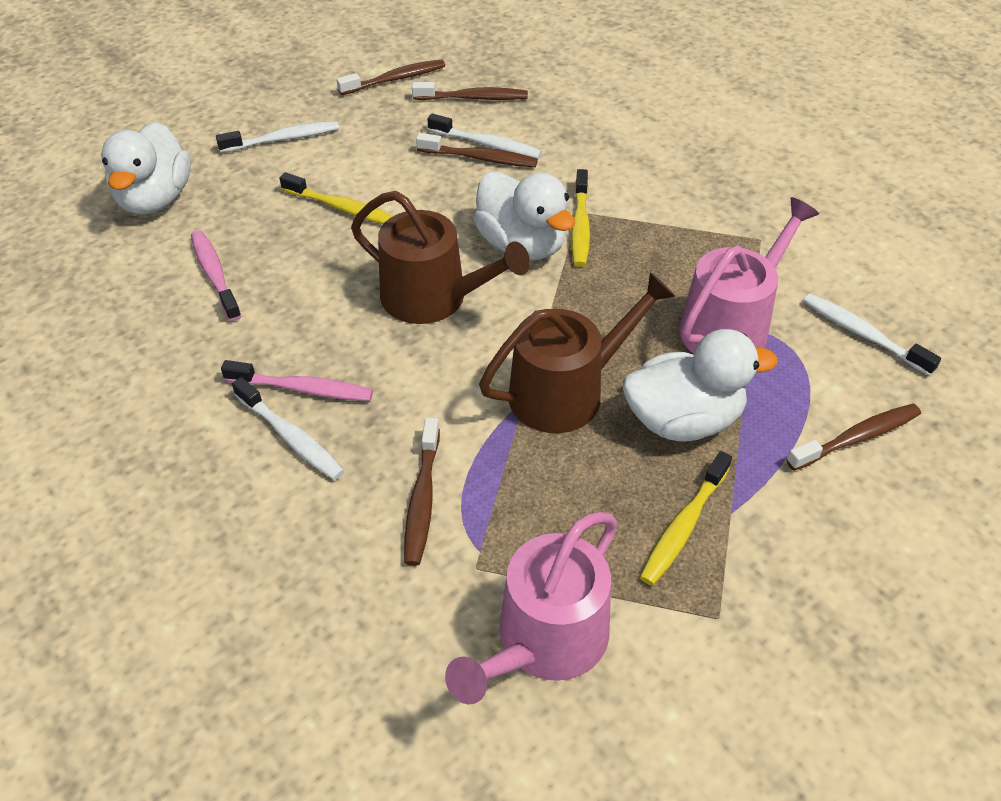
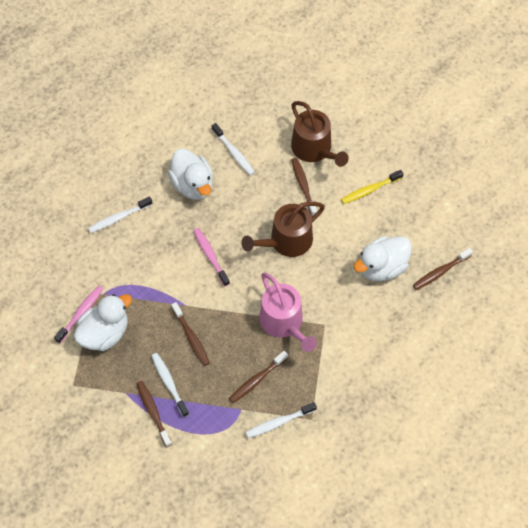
pink watering can: [445,512,618,704] [679,197,819,354] = 2 -> [259,273,317,352] = 1
yellow toothbrush: [280,172,393,224] [571,169,590,267] [640,451,732,586] = 3 -> [341,170,404,204] = 1

